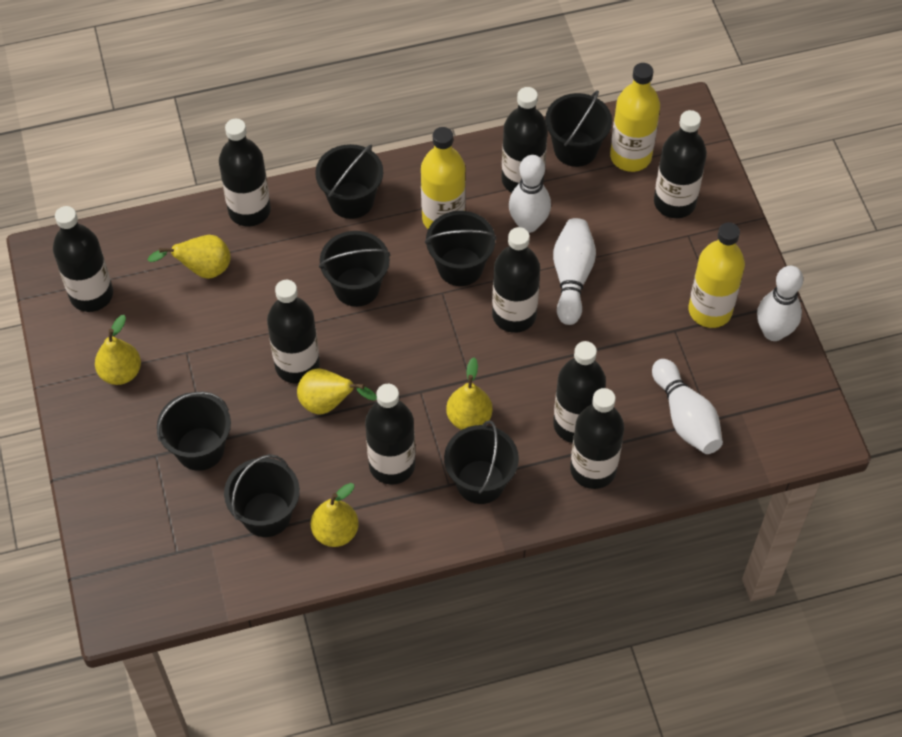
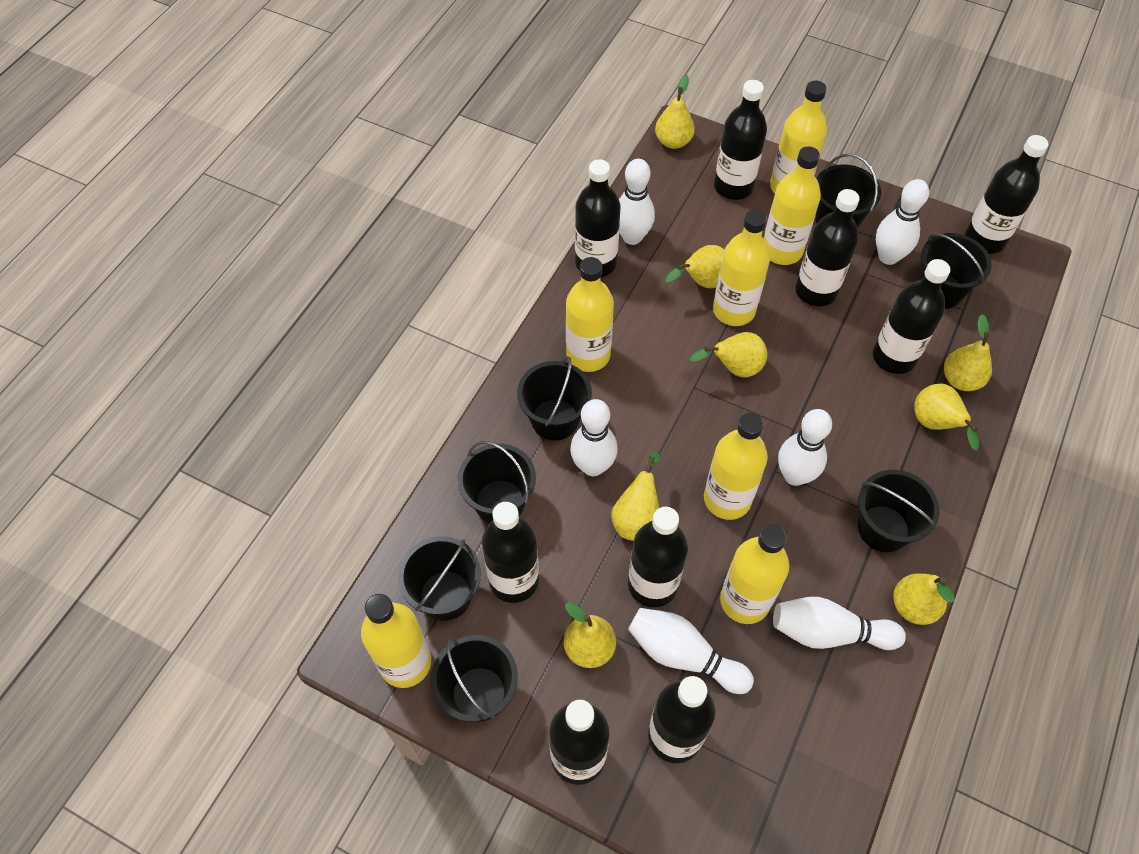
white bowling pin: [509,155,551,233] [553,218,596,325] [652,359,723,454] [757,266,803,341] = 4 -> [570,399,618,476] [619,159,655,245] [628,608,754,694] [773,597,906,650] [778,409,832,486] [876,179,929,265] = 6
yellow bottle: [421,127,466,229] [610,63,660,172] [689,222,745,328] = 3 -> [361,594,431,688] [566,257,614,372] [704,413,768,520] [713,210,770,326] [720,525,789,624] [764,146,821,265] [770,80,827,194] = 7
yellow pear: [95,315,141,385] [148,235,231,279] [297,369,377,414] [311,483,358,547] [446,357,493,430] = 5 -> [564,602,616,668] [611,452,660,541] [655,75,695,149] [665,245,724,288] [690,332,767,378] [893,573,955,625] [914,384,979,451] [944,314,992,391] = 8

